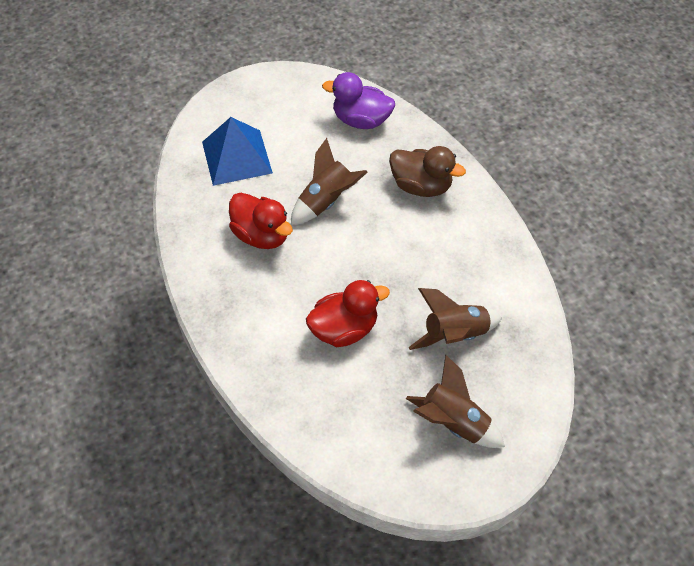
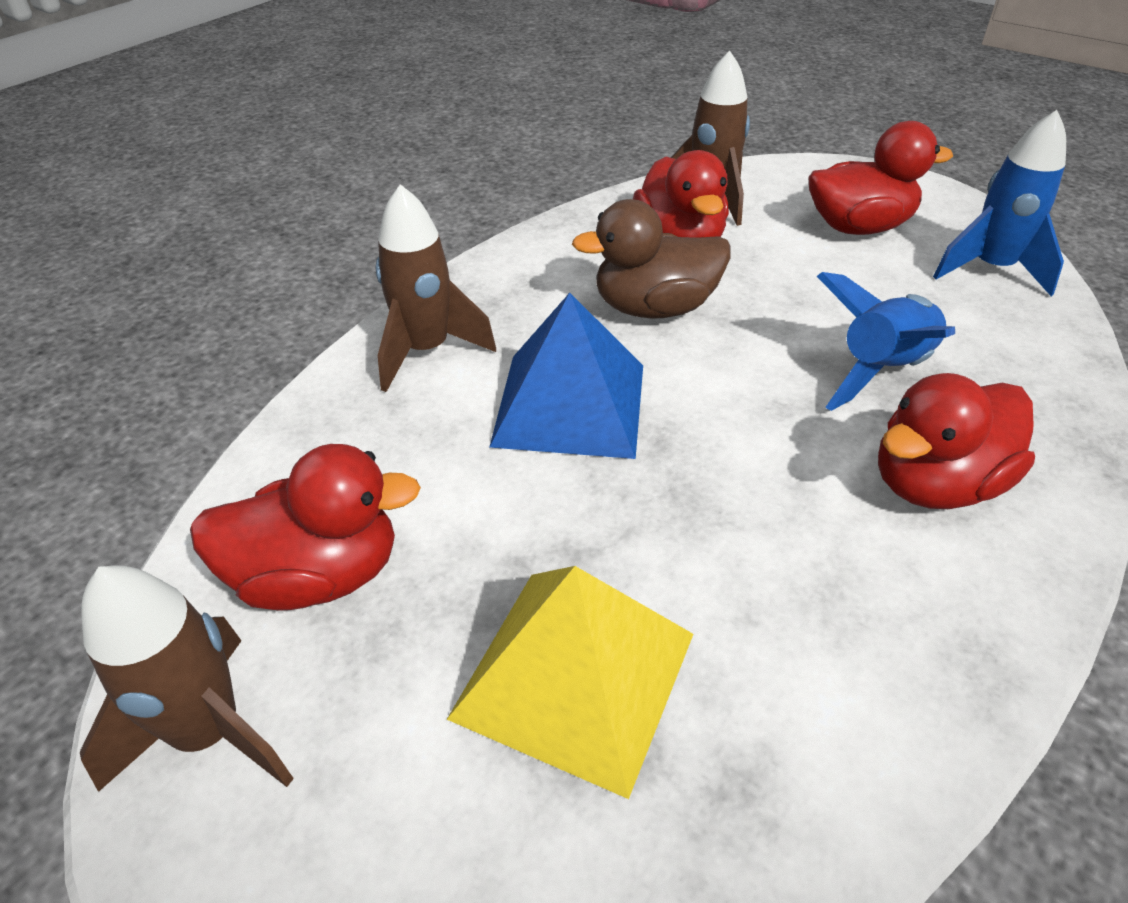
blue rocket: none = 0 -> [817,272,955,411] [933,110,1066,296] = 2
purple duck: [322,72,395,129] = 1 -> none = 0
red duck: [229,193,293,249] [306,280,390,347] = 2 -> [190,444,421,611] [633,150,729,238] [808,121,953,235] [878,373,1035,509] = 4
yellow pyramid: none = 0 -> [447,566,693,799] = 1

